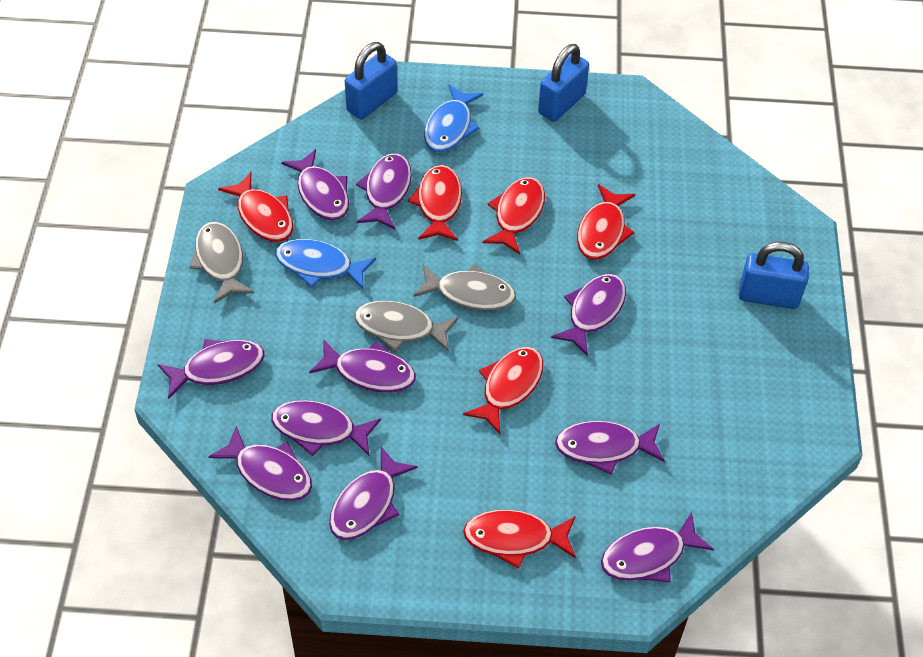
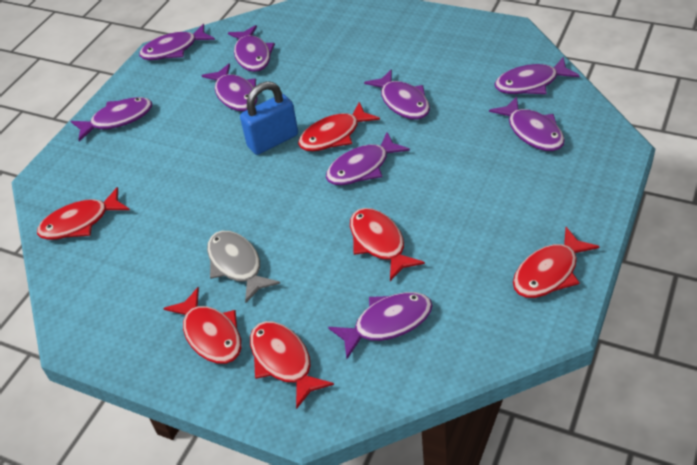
blue fish: [275,239,376,290] [424,84,483,152] = 2 -> none = 0
blue padlock: [345,42,397,119] [538,44,589,122] [739,242,809,309] = 3 -> [240,81,298,155] = 1
grey fish: [189,222,254,303] [354,301,458,352] [413,264,516,311] = 3 -> [207,231,281,303] = 1
purple fish: [157,339,264,399] [208,426,312,501] [271,400,381,456] [281,149,349,221] [309,340,416,392] [329,447,418,540] [356,153,412,229] [551,274,626,356] [555,421,665,475] [601,512,714,582] = 10 -> [71,97,152,141] [139,24,215,60] [201,63,258,111] [228,25,275,72] [326,132,410,185] [328,292,433,359] [364,69,430,119] [489,96,565,151] [495,57,580,94] = 9

